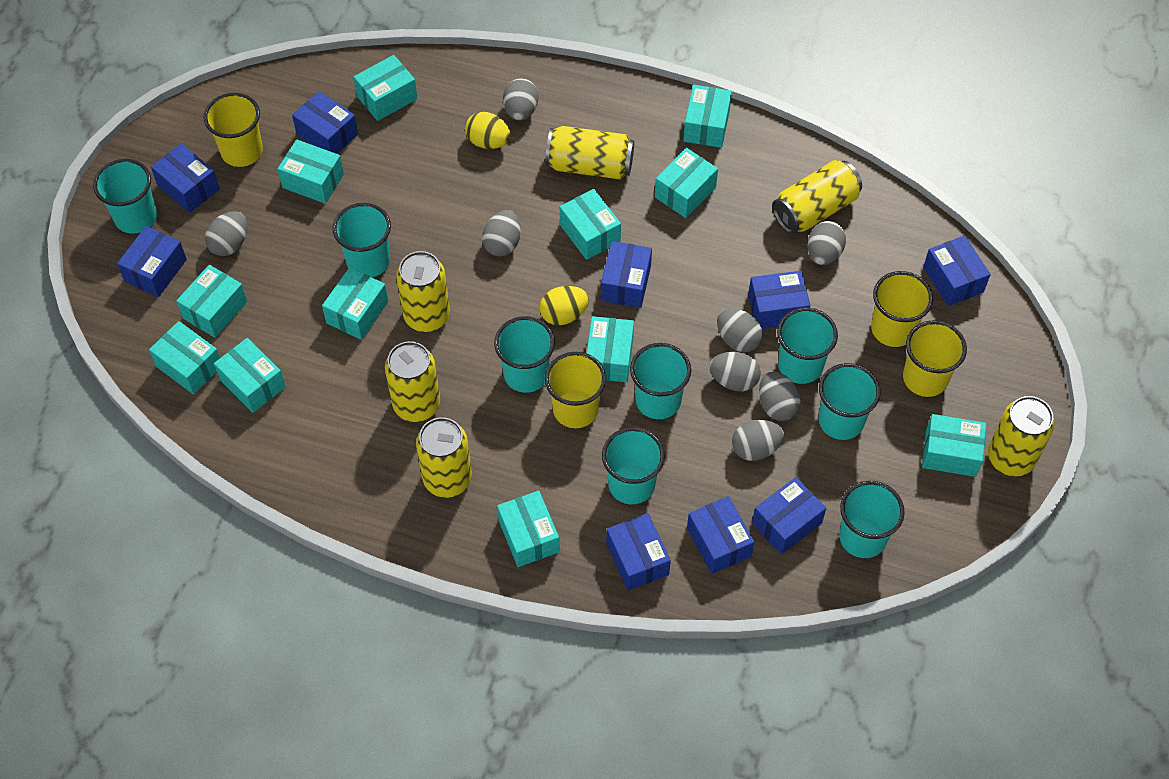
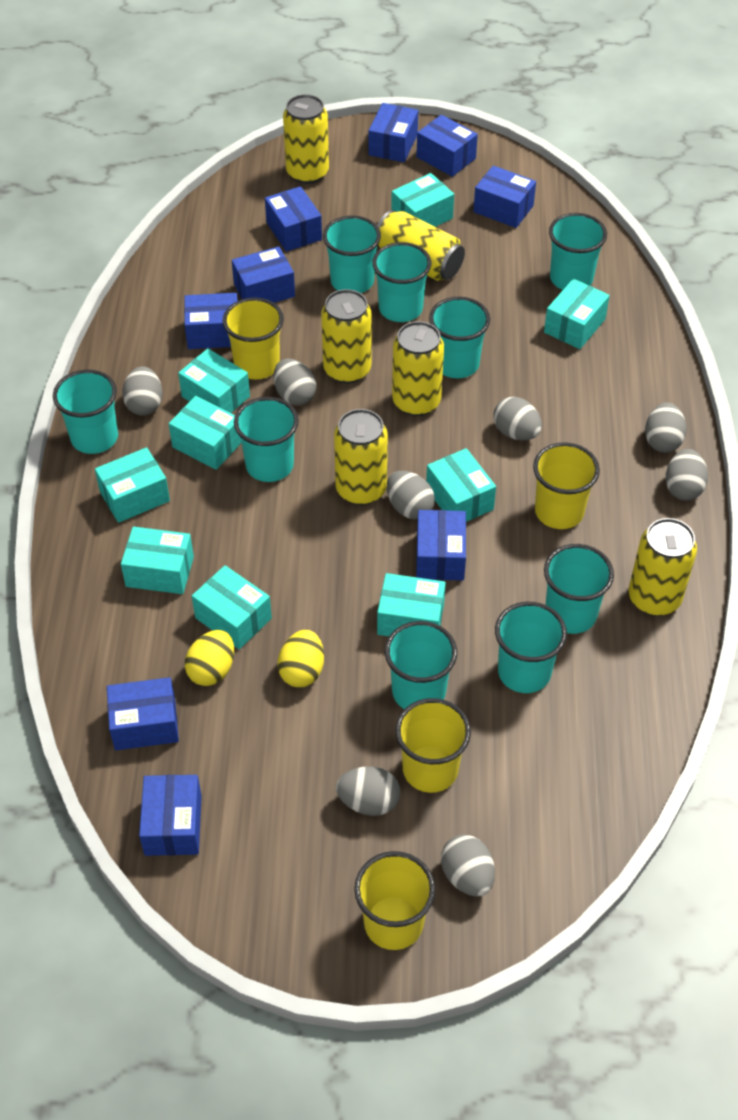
turquoise box: [149,321,220,394] [176,265,247,338] [214,338,286,413] [278,139,344,204] [322,267,388,340] [353,55,418,121] [497,491,560,567] [560,189,621,260] [586,316,634,382] [655,148,718,218] [683,85,732,148] [922,414,986,477] = 12 -> [95,447,170,523] [121,527,194,594] [169,396,242,470] [178,348,250,413] [192,565,272,649] [377,573,446,636] [391,173,454,227] [426,448,496,522] [544,279,610,349] = 9
turquoise cup: [93,159,157,234] [333,203,391,277] [494,316,555,393] [602,427,665,505] [630,343,691,419] [777,308,838,384] [819,363,881,440] [839,481,905,558] = 8 -> [53,370,118,454] [234,397,299,482] [323,215,381,293] [372,242,431,322] [385,621,457,709] [429,297,490,378] [495,602,567,693] [544,544,614,634] [549,213,607,290] = 9

